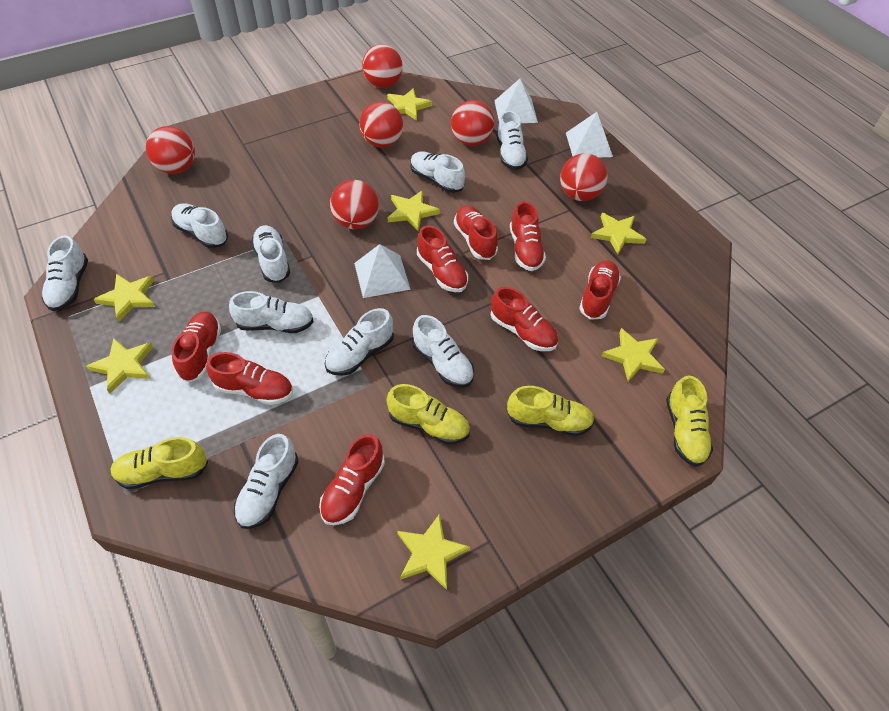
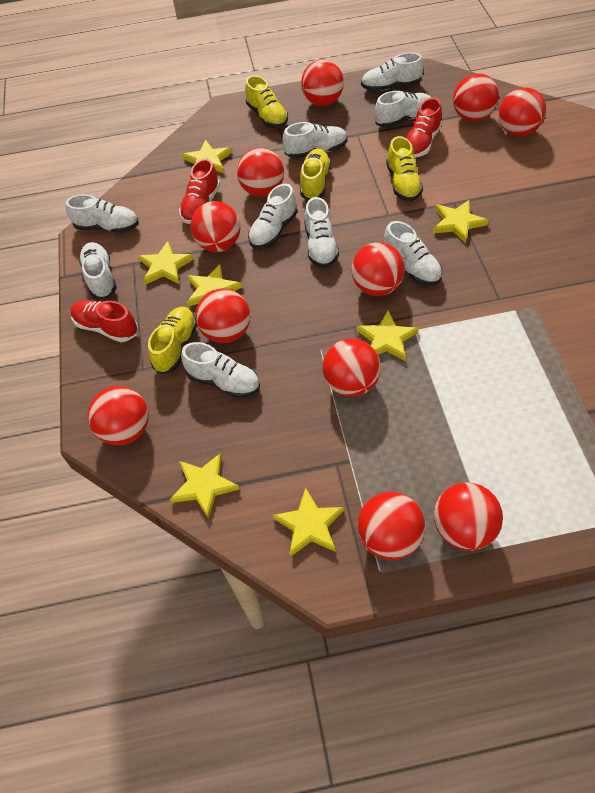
red ball: [146,126,195,174] [330,180,379,229] [359,101,403,148] [362,44,403,88] [451,100,494,146] [560,153,608,201] = 6 -> [87,386,149,445] [190,201,240,252] [195,289,250,343] [237,148,284,197] [301,60,344,106] [322,339,381,397] [351,242,405,296] [357,492,425,560] [434,482,503,551] [453,73,499,122] [499,87,546,136] = 11
red shoe: [171,311,221,383] [206,352,293,405] [319,434,385,525] [417,225,468,292] [454,206,498,260] [491,287,558,351] [510,201,546,271] [579,260,621,320] = 8 -> [71,300,138,342] [179,159,220,224] [406,98,442,158] = 3
white pyramid: [354,244,411,298] [494,79,538,123] [566,112,613,158] = 3 -> none = 0

